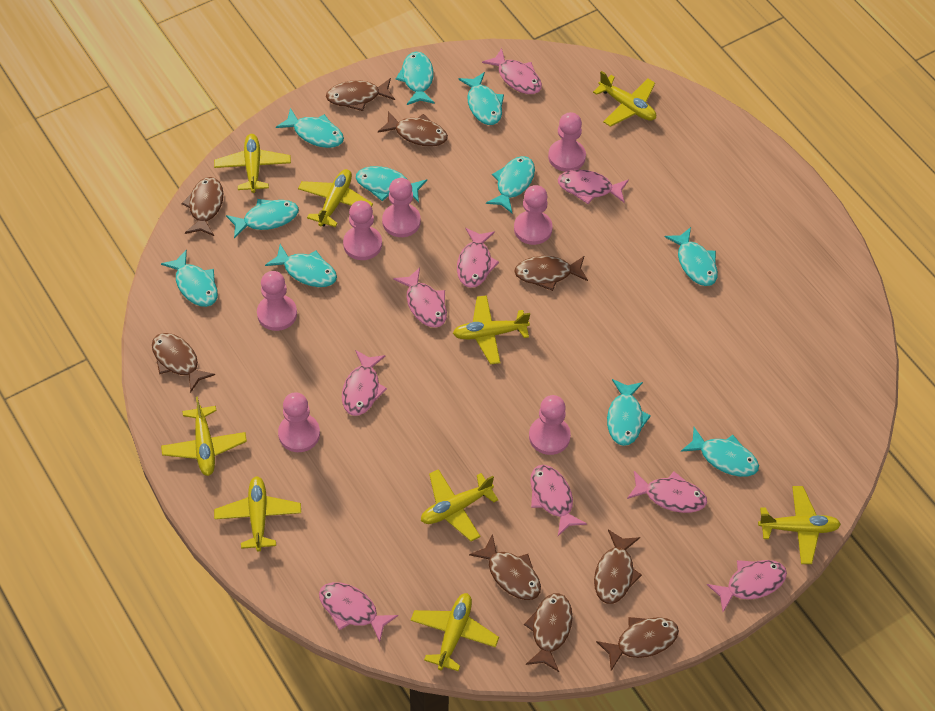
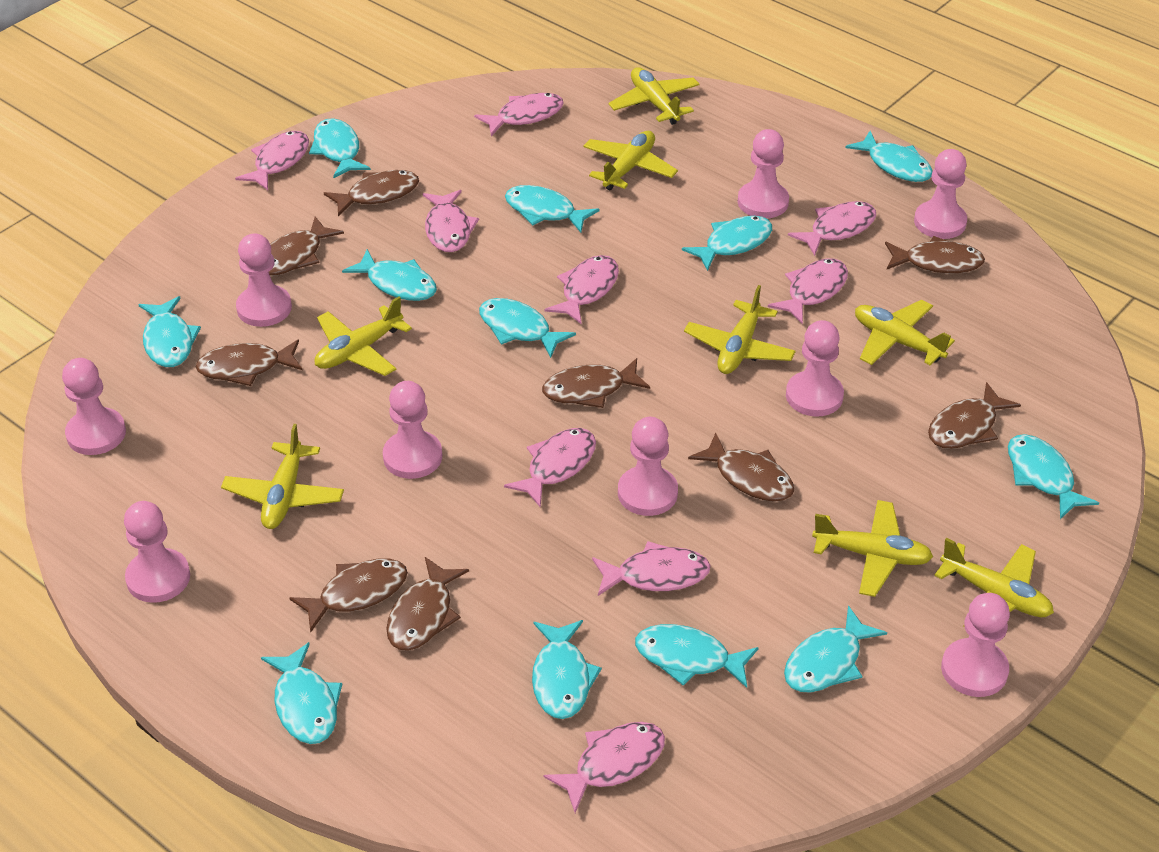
pink pawn: [257,271,297,331] [278,392,320,452] [343,201,382,260] [382,178,421,237] [514,185,553,245] [529,395,571,455] [548,112,586,172] = 7 -> [62,358,126,455] [124,501,190,603] [236,234,292,327] [383,381,442,479] [618,417,678,516] [738,129,789,218] [786,320,844,417] [914,149,967,239] [941,593,1010,697] = 9
turquoise fish: [161,250,218,307] [226,199,299,239] [265,244,337,287] [276,108,344,148] [356,166,427,203] [396,52,435,105] [458,72,504,125] [486,156,535,213] [607,379,651,446] [665,227,718,286] [681,427,759,477] = 11 -> [138,296,201,367] [261,642,342,744] [309,118,371,179] [342,249,437,301] [479,298,576,358] [505,185,600,233] [532,620,602,719] [635,624,759,688] [682,216,772,271] [784,606,887,693] [845,131,933,182] [1008,434,1099,519] = 12
yellow plane: [161,397,247,476] [214,134,291,193] [214,476,301,551] [298,169,373,227] [411,593,499,671] [421,469,498,541] [453,295,530,365] [593,71,656,127] [758,486,841,564] = 9 -> [221,424,344,529] [315,297,412,376] [583,131,678,191] [608,67,700,125] [684,285,796,374] [812,500,933,597] [855,300,955,366] [934,538,1054,626] = 8

